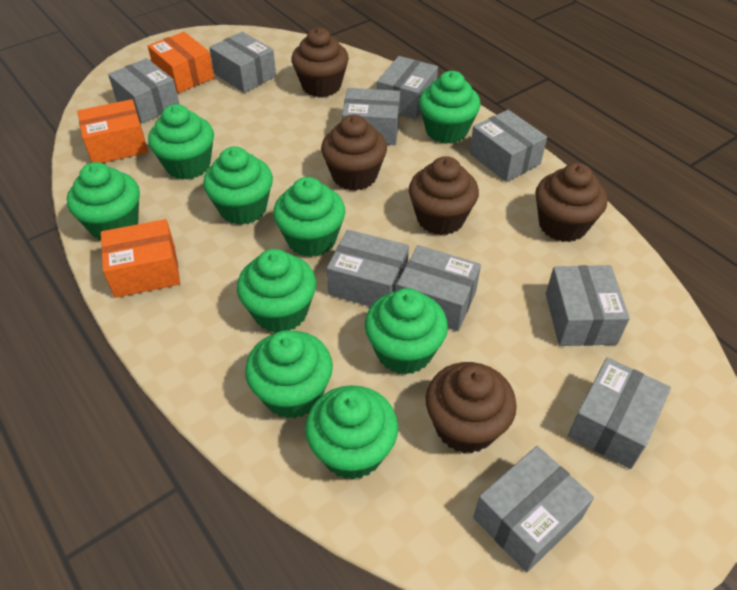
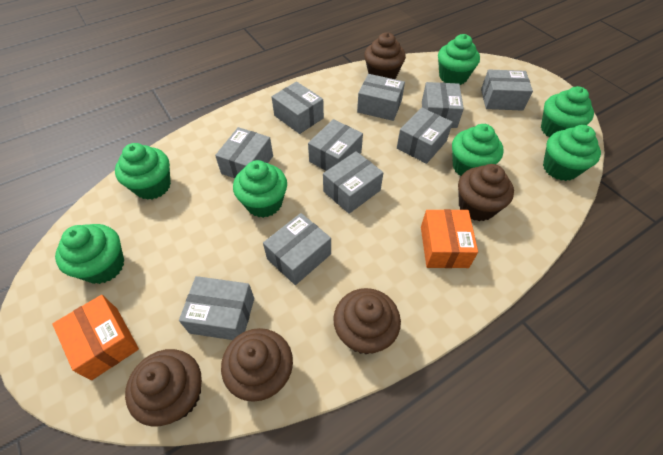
green cupcake: [67,162,140,240] [148,104,214,180] [203,147,273,225] [237,249,316,333] [245,330,333,419] [273,177,345,257] [305,385,398,480] [365,288,448,375] [419,71,480,144] = 9 -> [55,224,124,284] [115,143,171,200] [233,160,287,218] [438,34,480,85] [452,124,504,176] [541,86,594,137] [543,125,601,181] = 7
orange box: [77,99,148,163] [101,219,180,298] [148,32,214,93] = 3 -> [52,295,139,380] [421,209,478,268] = 2

